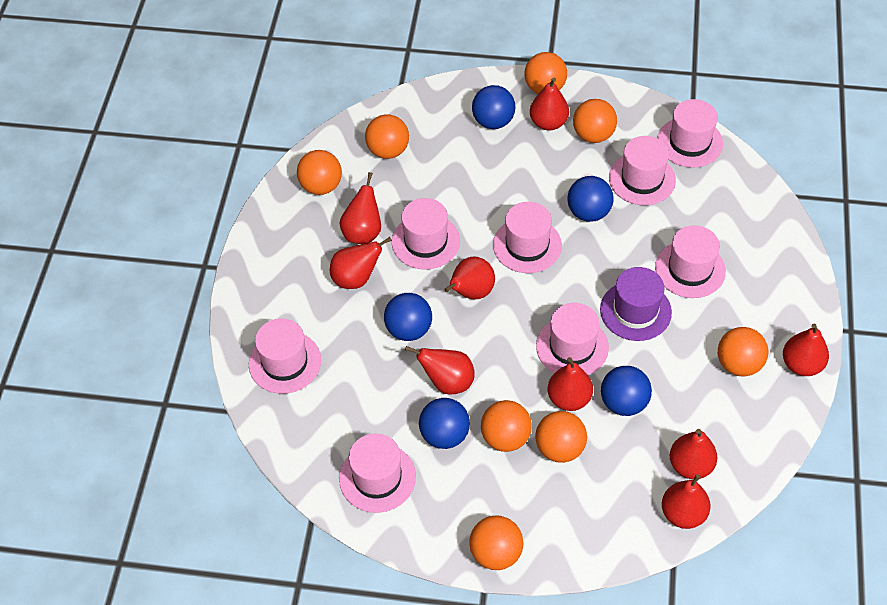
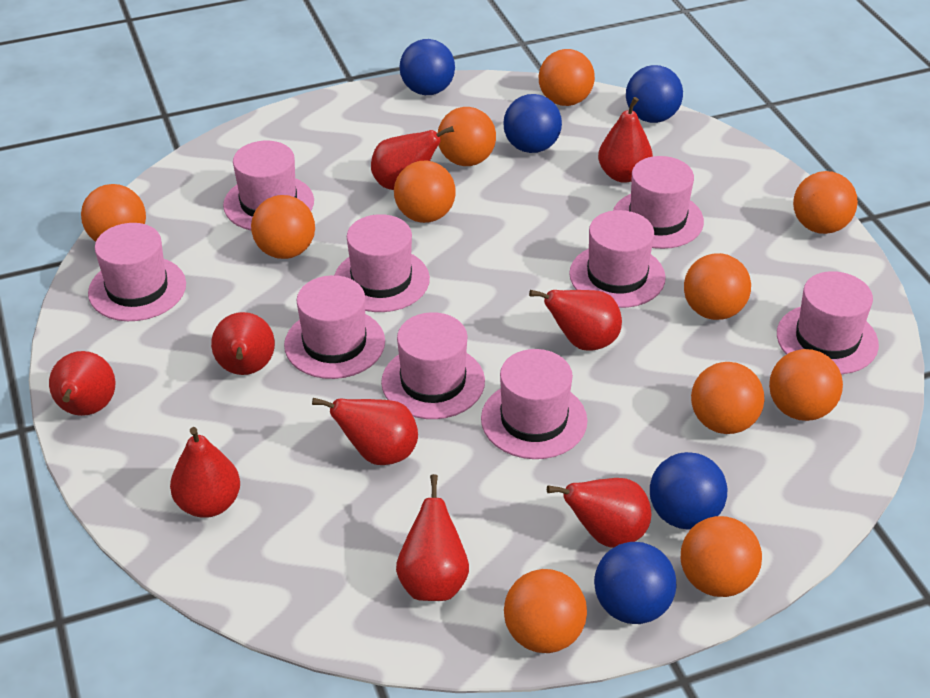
orange ball: [297,150,342,195] [365,114,409,159] [469,515,523,570] [481,400,532,452] [524,52,567,94] [535,411,587,463] [573,99,617,143] [718,327,768,377] = 8 -> [81,184,146,242] [251,195,315,259] [394,160,456,223] [438,107,496,166] [504,569,587,653] [539,49,595,106] [681,516,762,597] [684,253,751,320] [691,362,764,434] [769,349,843,421] [793,171,858,234] = 11
pink hat: [249,318,321,394] [339,433,416,513] [392,198,460,269] [493,202,562,273] [536,303,609,375] [609,136,676,205] [655,225,726,298] [657,99,723,168] = 8 -> [88,223,186,321] [223,141,314,230] [284,275,385,379] [334,214,430,312] [381,312,485,419] [481,349,587,459] [569,210,666,308] [613,156,704,249] [777,271,879,374] = 9
purple hat: [600,267,672,341] = 1 -> none = 0

